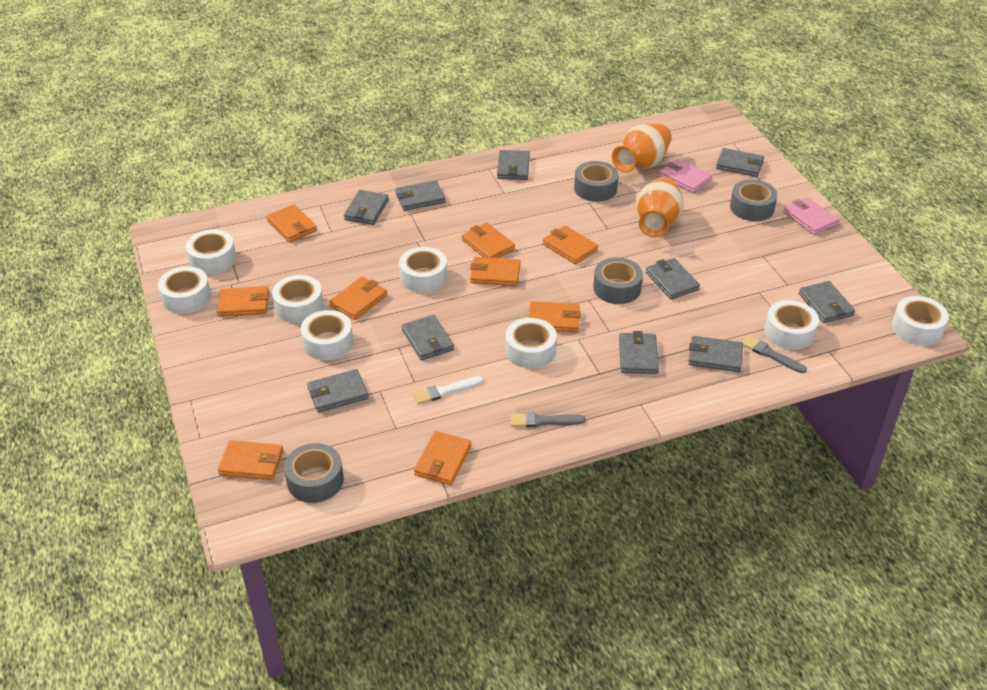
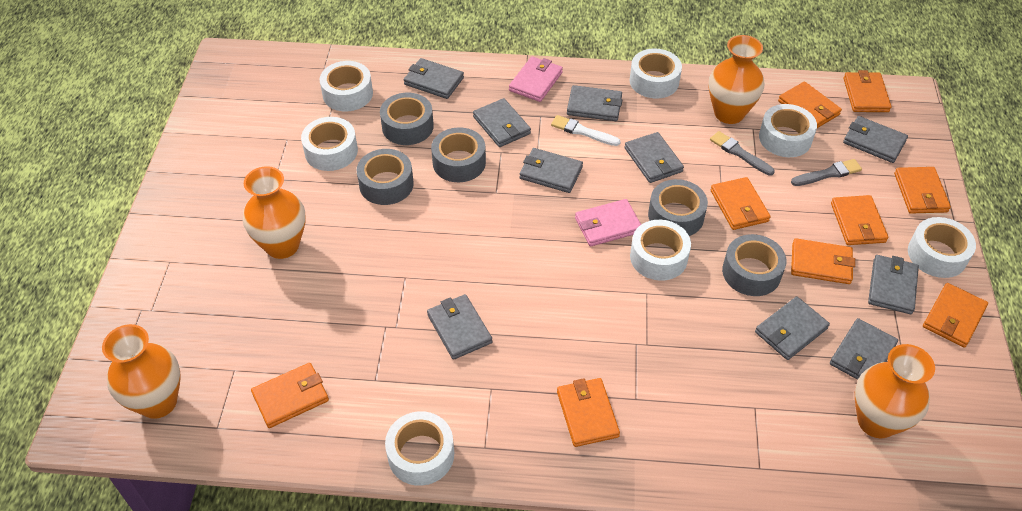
grey tape: [284,443,344,503] [574,161,618,202] [593,257,643,304] [730,180,778,221] = 4 -> [356,149,414,205] [380,93,434,145] [431,127,486,182] [648,179,708,236] [722,234,786,296] = 5
orange vase: [612,123,672,173] [636,177,683,237] = 2 -> [102,324,181,419] [243,166,306,259] [708,35,764,124] [855,344,935,438] = 4
white tape: [158,266,211,314] [186,229,236,274] [272,275,324,323] [301,310,353,360] [399,247,447,293] [506,318,557,369] [764,300,819,350] [892,296,949,345] = 8 -> [301,117,358,171] [320,61,373,111] [385,411,454,486] [629,49,682,99] [630,220,691,281] [759,104,817,157] [908,217,976,278] = 7

